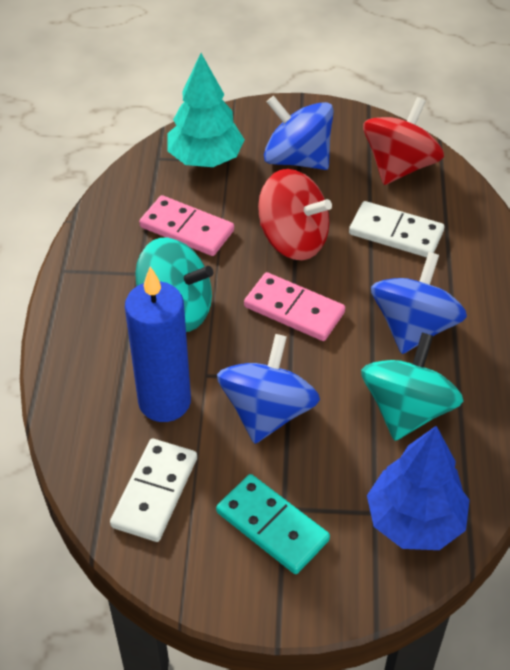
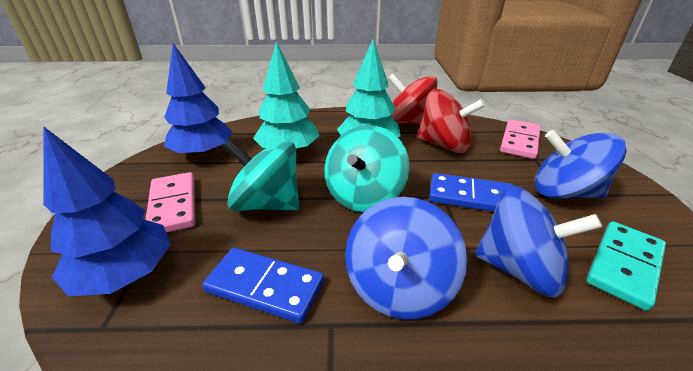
blue candle: [125,266,191,422] = 1 -> none = 0
blue domino: none = 0 -> [202,248,324,324] [429,173,514,212] = 2
blue tree: [367,426,469,550] = 1 -> [43,127,171,296] [164,43,233,157] = 2
turquoise tree: [168,53,245,167] = 1 -> [253,41,319,149] [337,40,401,137] = 2
white domino: [110,439,197,542] [349,201,444,257] = 2 -> none = 0

